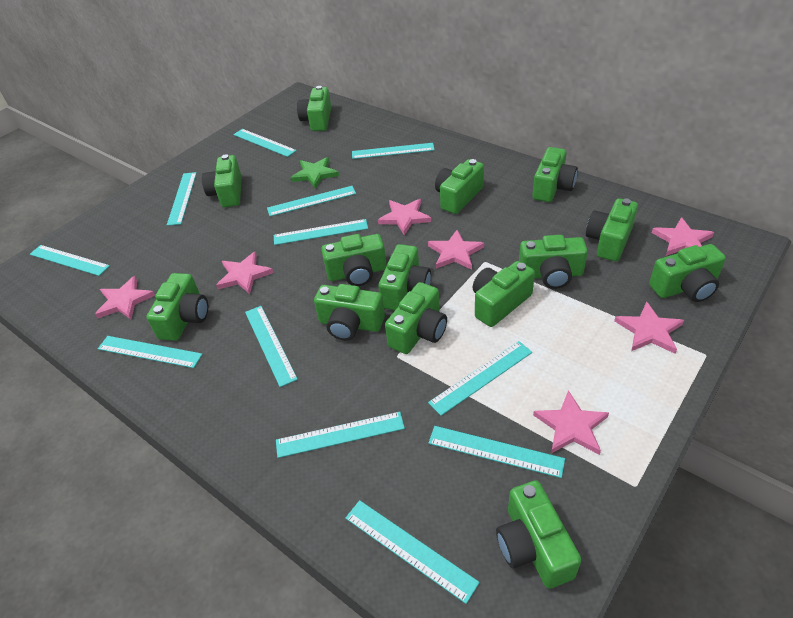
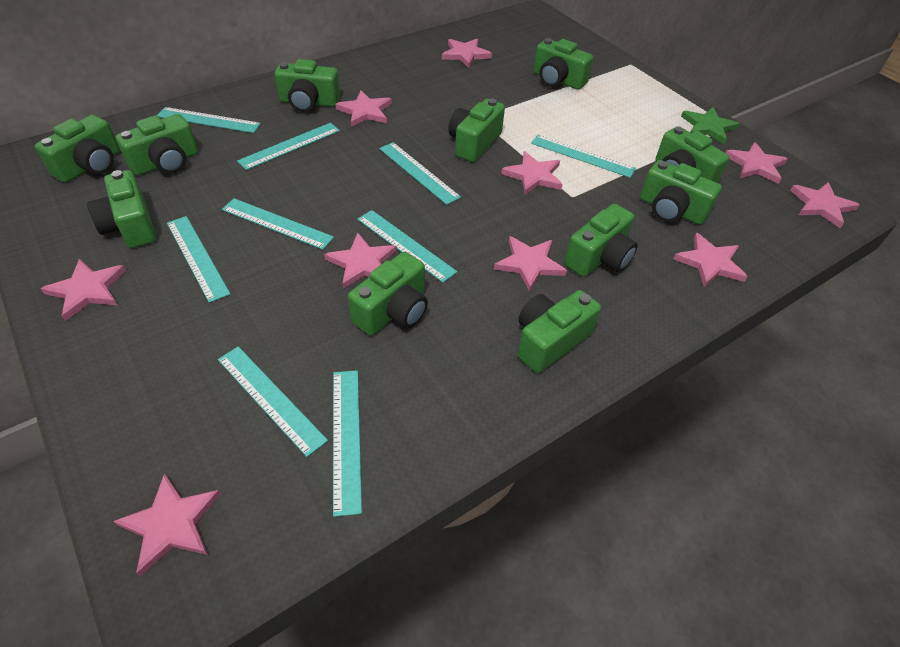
green camera: [146,273,208,341] [202,154,242,207] [297,86,331,131] [314,284,385,340] [321,234,387,286] [378,244,431,310] [385,282,447,354] [435,159,484,214] [472,261,535,327] [496,480,581,589] [519,235,588,289] [532,147,578,202] [586,198,638,261] [649,244,726,302] = 14 -> [35,115,120,183] [87,170,156,248] [116,114,198,176] [275,59,340,112] [348,252,428,335] [448,98,505,162] [518,290,601,373] [533,38,593,90] [564,204,638,277] [640,160,722,225] [655,126,729,183] = 11
pink star: [95,276,155,319] [216,252,273,294] [378,199,431,235] [428,230,484,270] [533,390,609,455] [614,302,684,354] [652,217,714,256] = 7 -> [41,259,126,321] [113,473,221,577] [324,232,397,289] [335,91,392,127] [442,39,492,68] [494,236,567,292] [501,151,563,195] [673,233,748,287] [726,142,787,184] [790,182,859,228] = 10
turquoise ruler: [30,245,110,276] [98,336,203,368] [167,172,197,226] [233,129,297,157] [245,306,298,387] [267,186,356,216] [274,219,368,245] [276,412,405,458] [345,500,480,604] [352,143,435,159] [428,341,532,416] [428,426,565,478] = 12 -> [157,107,261,133] [167,216,230,303] [218,346,328,457] [222,198,334,250] [237,123,340,170] [333,370,362,517] [357,210,457,283] [379,142,461,205] [531,135,636,178] = 9

